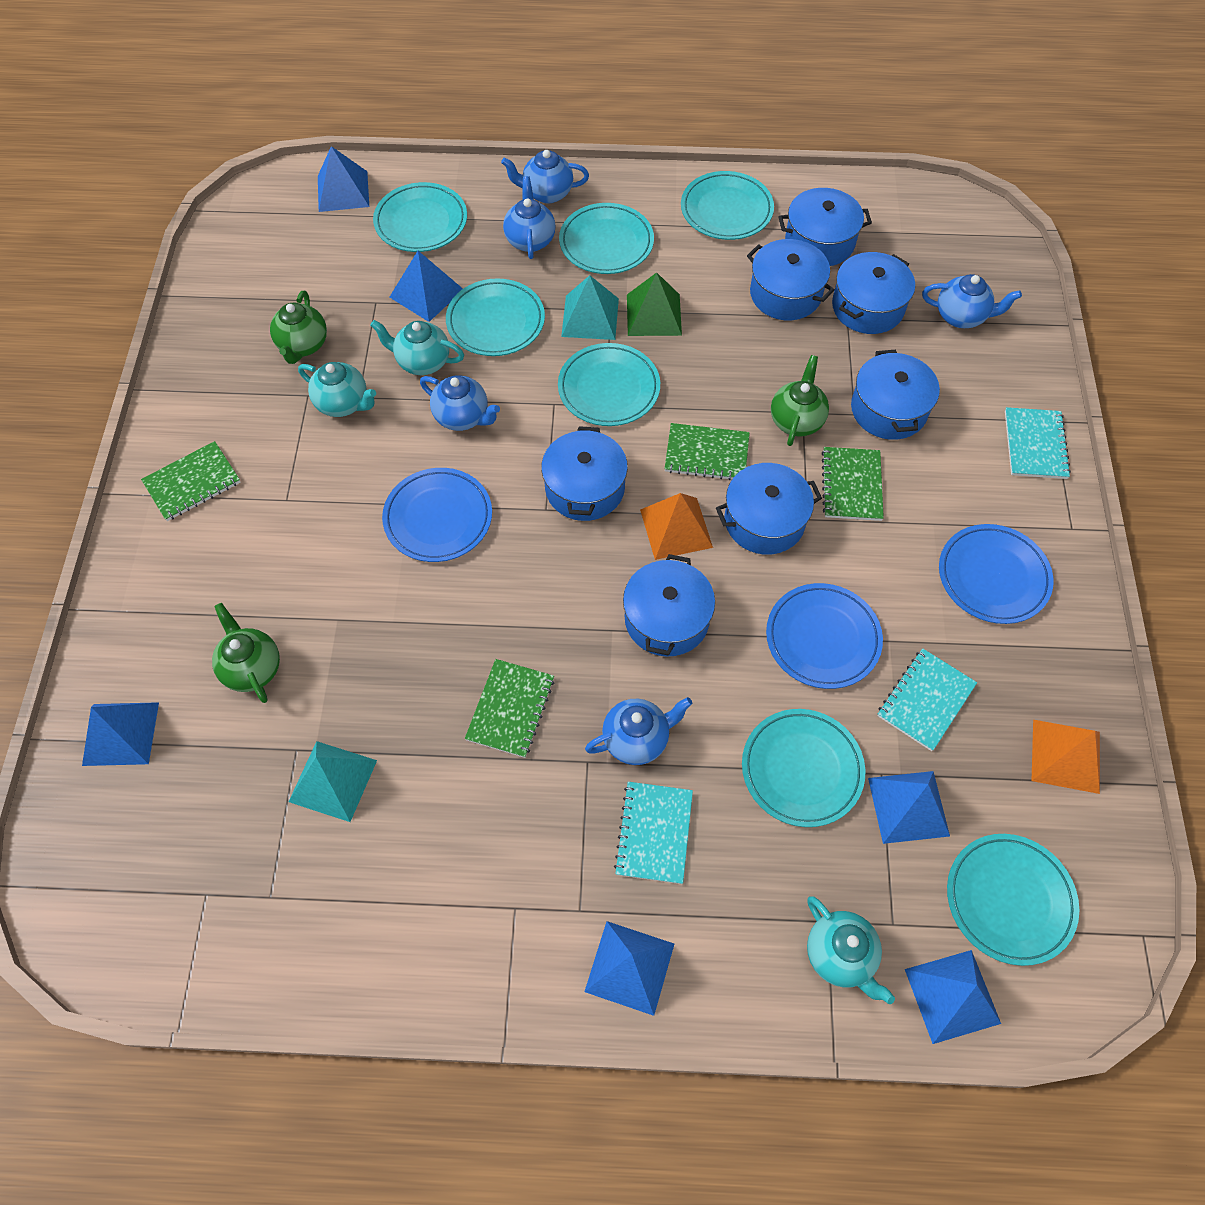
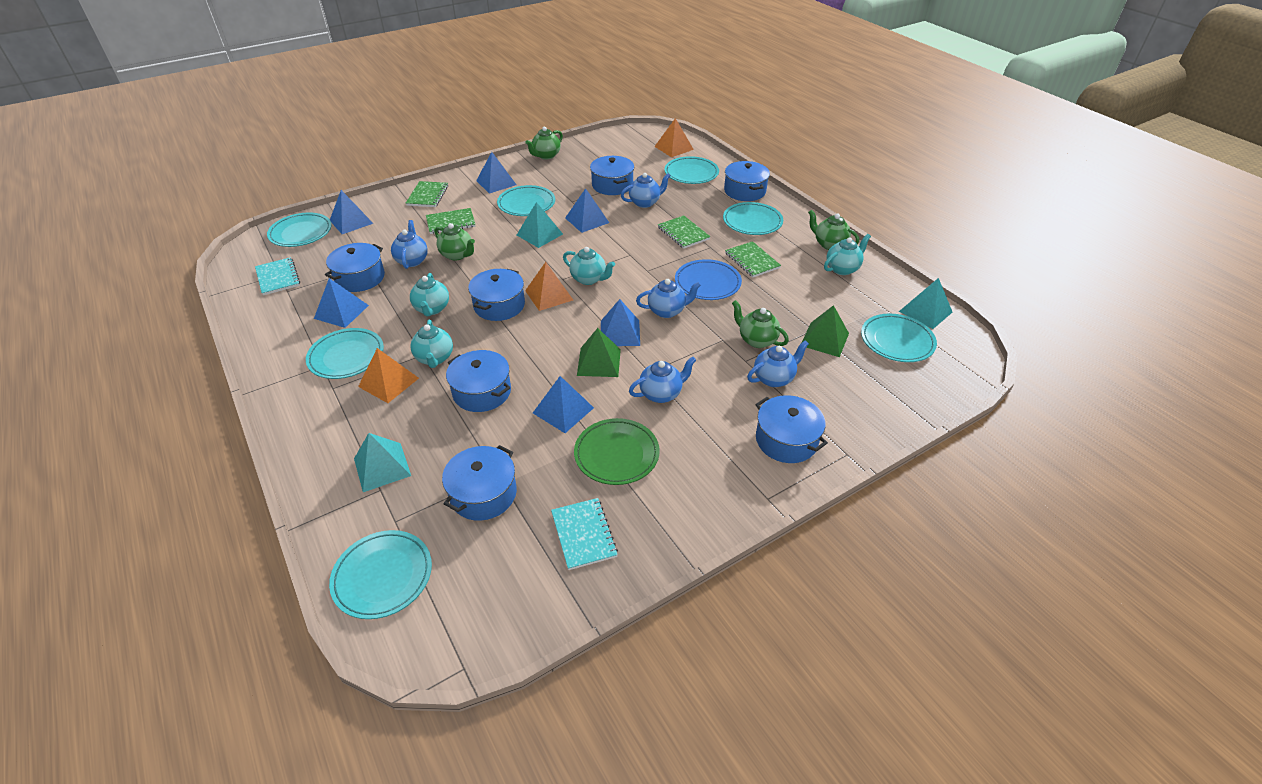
blue plate: [382,468,492,562] [766,583,883,689] [939,524,1054,624] = 3 -> [675,259,742,300] = 1
green plate: none = 0 -> [574,418,660,485] = 1
green pyramid: [627,272,682,336] = 1 -> [577,328,621,377] [802,305,849,357] = 2
green teapot: [212,603,280,703] [270,291,327,364] [771,355,829,446] = 3 -> [434,223,475,260] [525,127,563,159] [732,300,789,348] [808,210,859,250] = 4
orange pyramid: [640,493,713,560] [1032,720,1100,794] = 2 -> [358,348,419,403] [525,262,573,311] [654,118,694,157] = 3
turquoise notebook: [614,782,693,884] [877,648,977,751] [1005,407,1071,479] = 3 -> [255,257,300,295] [551,498,618,570] = 2
turquoise pyramid: [289,741,377,822] [561,275,619,340] = 2 -> [354,433,411,492] [517,202,563,248] [899,278,952,329] = 3
turquoise teapot: [298,362,376,417] [370,320,464,375] [807,896,895,1004] = 3 -> [410,273,449,316] [410,320,453,368] [563,247,615,285] [824,234,871,275] = 4

